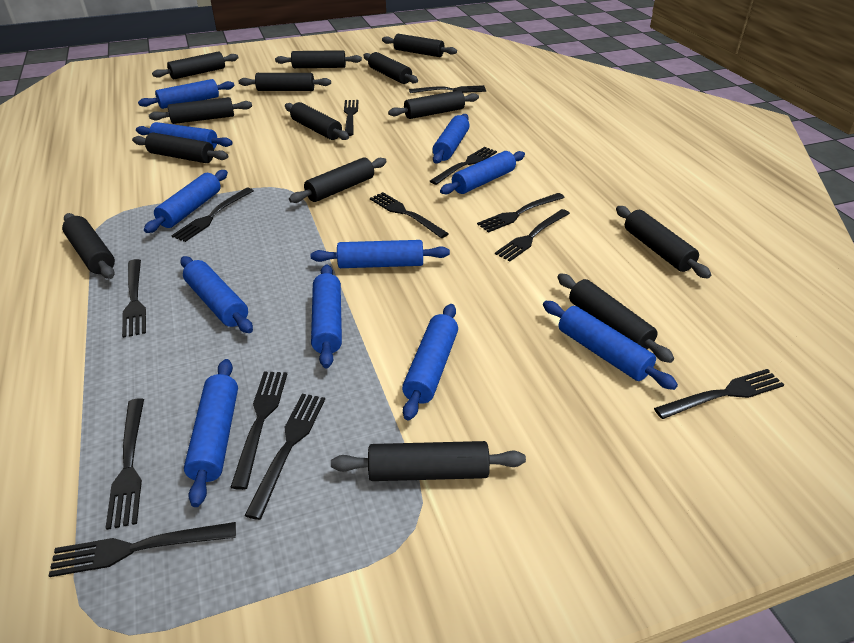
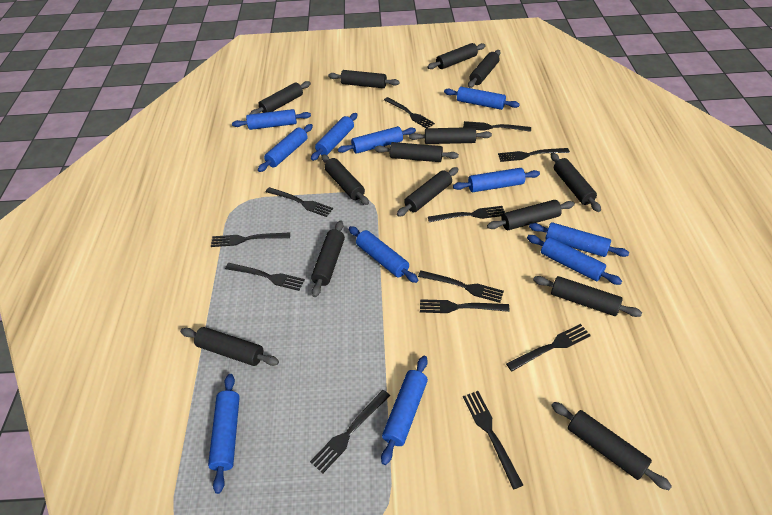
black fork: [49,522,236,577] [105,398,144,530] [122,259,146,338] [171,188,254,242] [230,372,287,490] [244,394,325,520] [344,100,359,136] [370,192,449,238] [409,85,486,93] [430,147,497,185] [477,193,565,233] [495,209,570,261] [654,369,784,419] = 13 -> [211,233,290,247] [225,263,305,291] [266,187,333,217] [310,390,390,474] [384,97,435,128] [418,270,504,303] [420,299,509,313] [428,206,505,222] [463,121,531,132] [463,391,523,489] [498,148,570,162] [506,324,591,371] = 12

